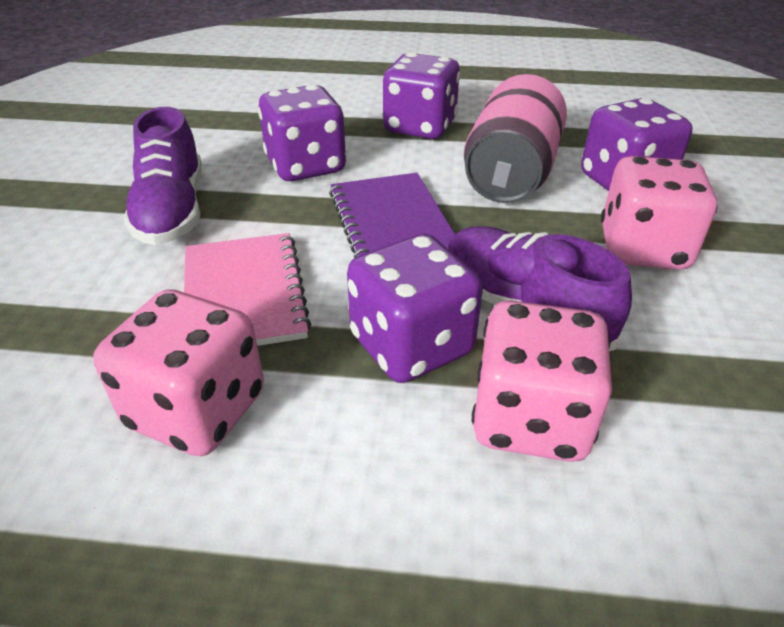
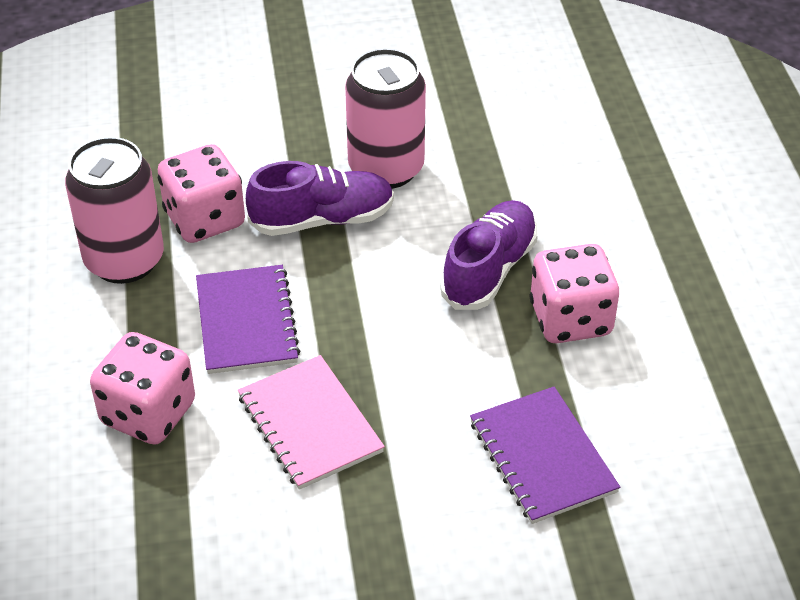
pink can: [464,74,567,203] = 1 -> [65,137,164,284] [345,48,426,189] = 2
purple dice: [258,85,346,181] [347,234,483,383] [383,53,460,139] [581,98,693,191] = 4 -> none = 0
purple notebook: [329,173,455,258] = 1 -> [196,265,300,374] [470,386,620,524] = 2

